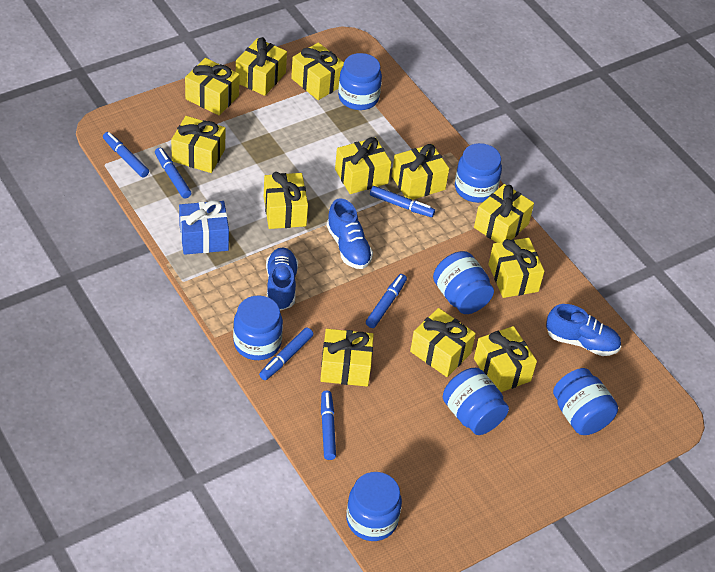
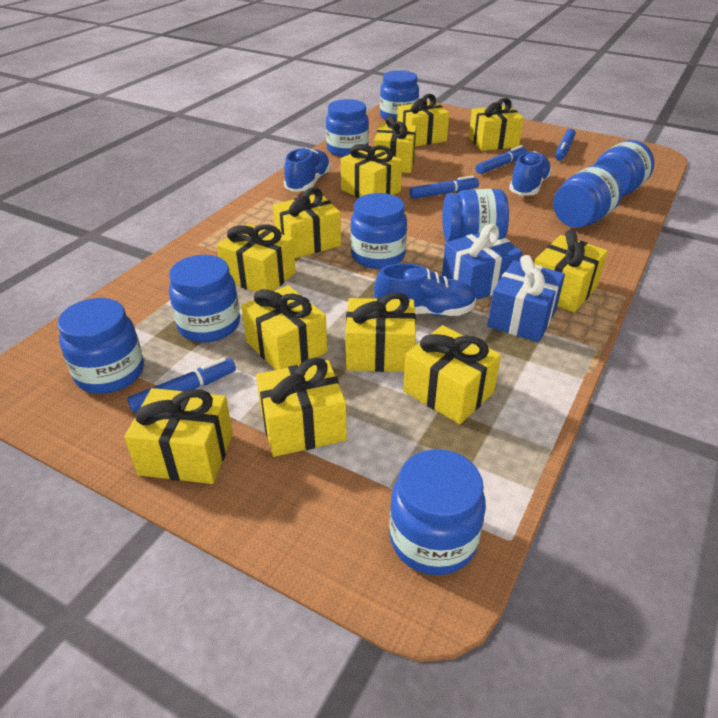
blue gift: [179,200,229,255] = 1 -> [442,224,522,300] [487,255,565,342] = 2
blue jar: [233,295,283,360] [338,53,382,110] [346,472,402,541] [433,251,494,314] [443,368,509,435] [455,143,502,203] [553,368,618,435] = 7 -> [58,298,144,394] [169,255,240,342] [326,99,369,157] [350,193,407,269] [380,70,419,120] [389,449,486,575] [443,189,509,242] [553,165,623,228] [594,140,654,196] = 9
blue marker: [103,132,149,177] [155,148,191,199] [259,327,314,380] [321,391,336,460] [366,274,407,328] [370,186,435,217] = 6 -> [127,358,236,413] [409,175,479,199] [476,145,527,174] [555,129,576,161] = 4

